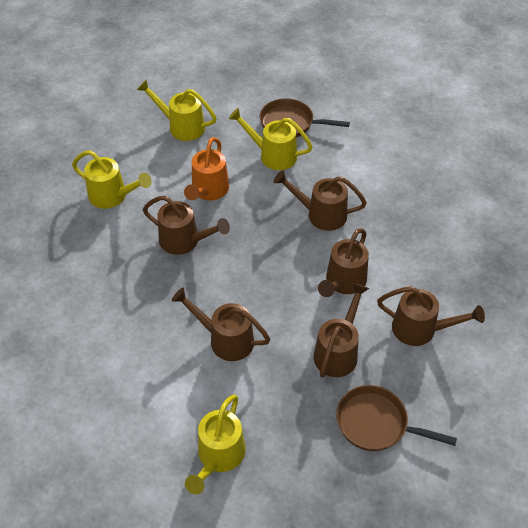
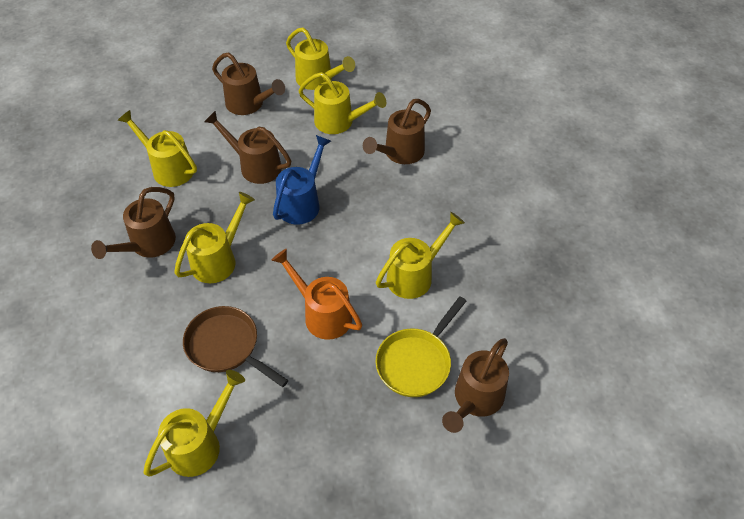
blue watering can: none = 0 -> [273,135,331,225] = 1
brown pan: [260,98,350,137] [336,385,457,451] = 2 -> [183,306,289,387] = 1
brown watering can: [143,196,230,255] [172,288,270,361] [274,170,367,231] [314,283,369,378] [318,228,369,297] [377,286,485,346] = 6 -> [91,187,176,259] [204,110,291,184] [212,53,285,115] [363,99,431,164] [442,338,509,433] = 5
yellow pan: none = 0 -> [376,297,466,397] = 1
yellow watering can: [72,150,151,209] [137,79,216,141] [185,395,246,494] [229,108,313,170] = 4 -> [118,110,197,187] [144,370,245,477] [174,192,255,283] [286,27,355,90] [298,72,386,134] [376,212,465,299] = 6

